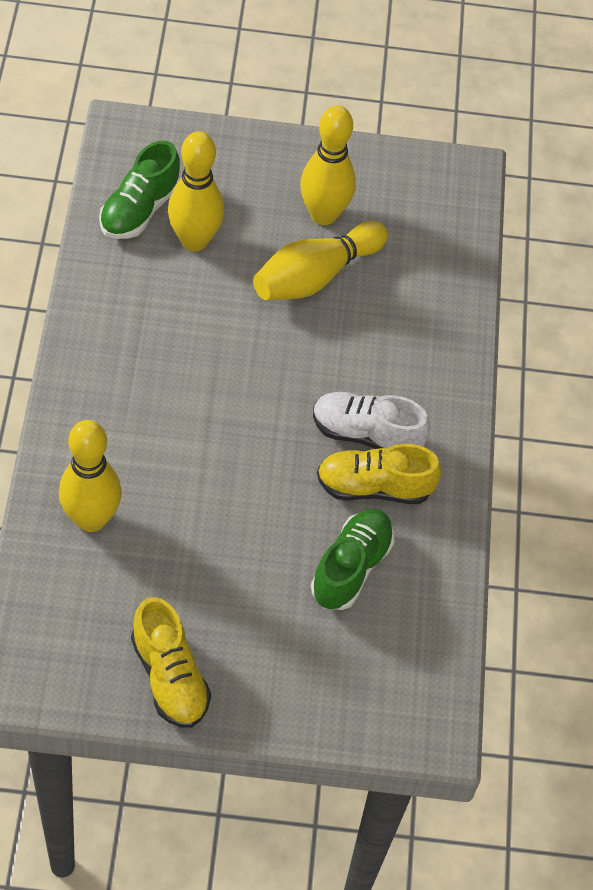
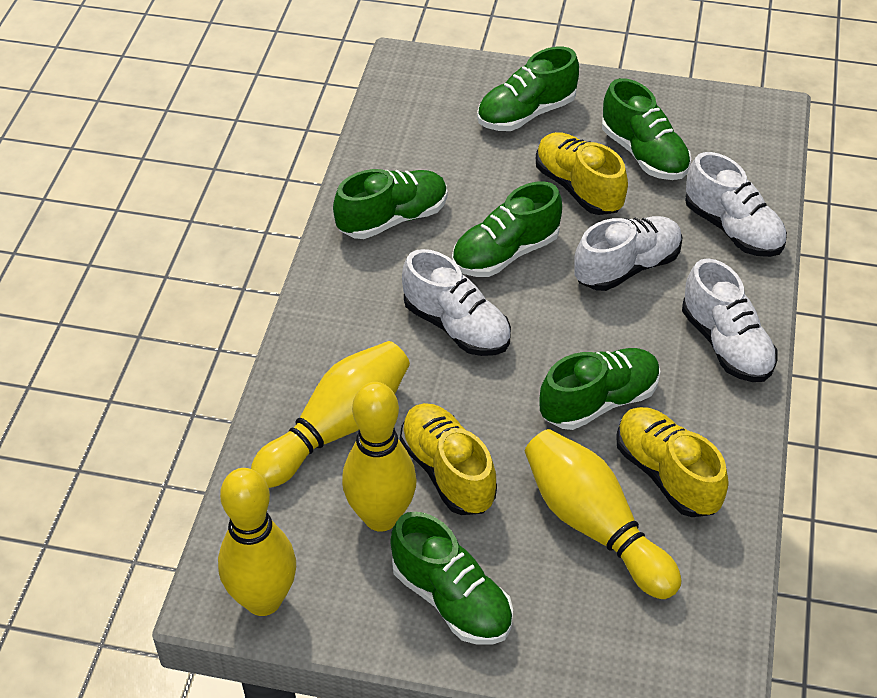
green shoe: [99,141,180,239] [311,509,394,610] = 2 -> [333,169,448,239] [391,511,513,645] [452,181,562,277] [477,47,579,131] [539,348,660,430] [602,78,691,180] = 6
white shoe: [313,392,430,449] = 1 -> [402,249,511,356] [574,216,683,291] [682,258,778,382] [685,152,787,257] = 4
yellow shoe: [131,597,211,728] [317,444,442,504] = 2 -> [400,403,497,515] [536,132,628,215] [616,407,728,517] = 3

